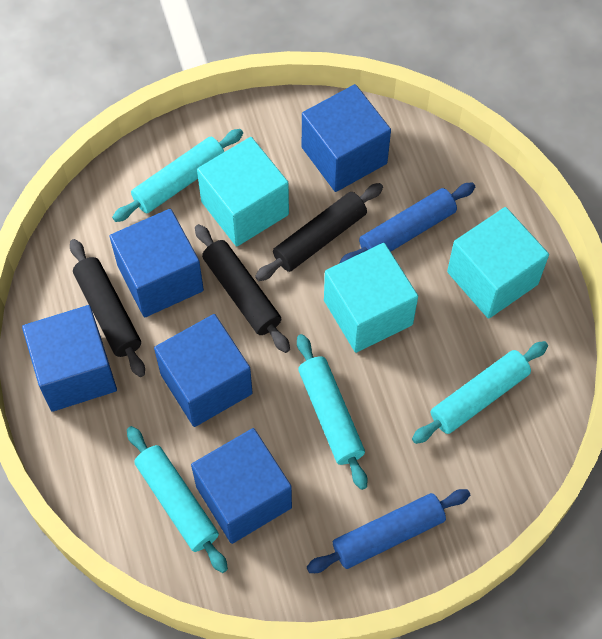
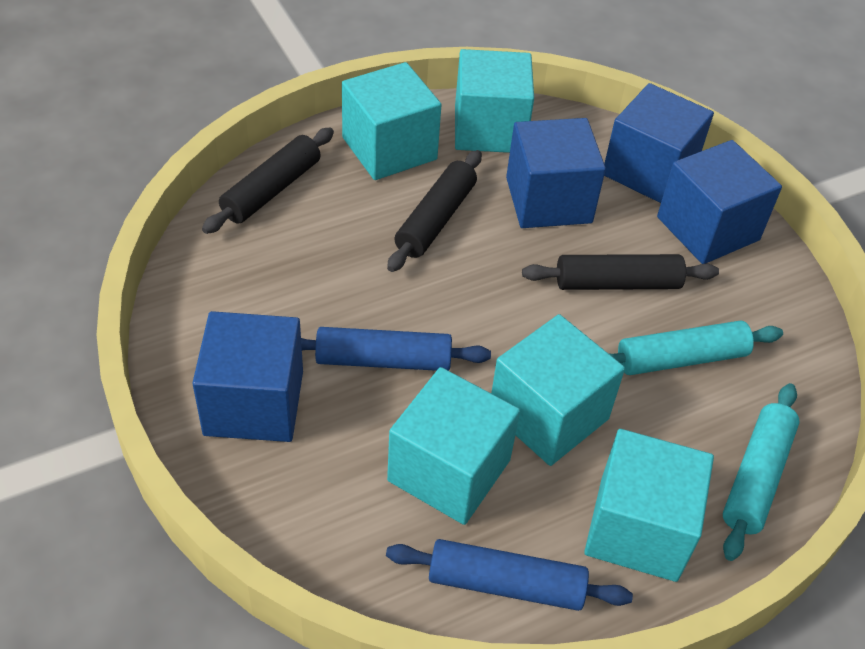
blue cube: [22,305,117,412] [110,209,204,317] [154,314,253,427] [191,428,292,544] [302,84,391,192] = 5 -> [192,311,303,442] [506,118,606,228] [604,83,714,203] [657,140,782,264] = 4
turquoise cube: [197,137,289,247] [324,243,418,353] [447,207,549,319] = 3 -> [342,62,441,180] [387,367,520,525] [455,49,534,153] [491,314,625,466] [584,429,714,582] = 5
turquoise rolling pin: [112,129,243,222] [127,426,228,573] [297,334,368,490] [412,341,548,444] = 4 -> [608,321,783,375] [723,383,799,561] = 2

